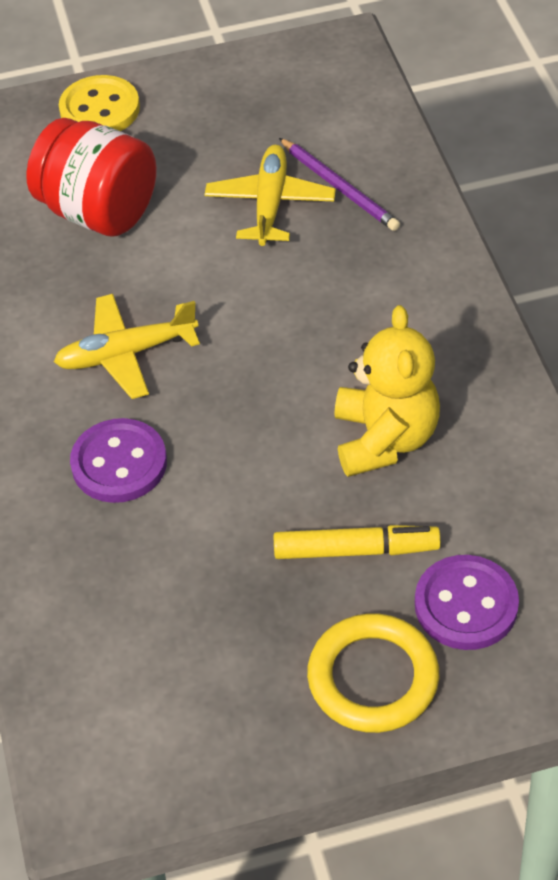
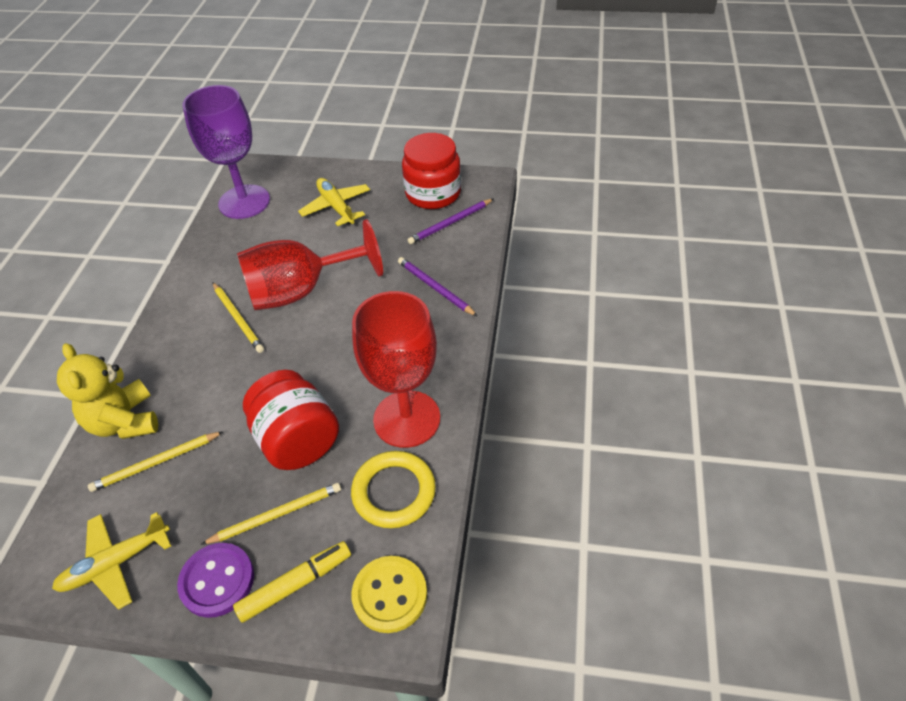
purple button: [70,418,167,503] [415,555,519,650] = 2 -> [177,543,254,618] = 1
purple goblet: none = 0 -> [182,85,270,219] = 1
purple pencil: [279,138,400,231] = 1 -> [398,257,477,316] [407,199,493,244] = 2
red goblet: none = 0 -> [237,219,383,310] [352,291,440,448] = 2
red jar: [27,118,157,237] = 1 -> [243,370,339,470] [402,133,461,209] = 2
yellow pencil: none = 0 -> [88,431,224,492] [201,483,341,545] [213,283,264,353] = 3

